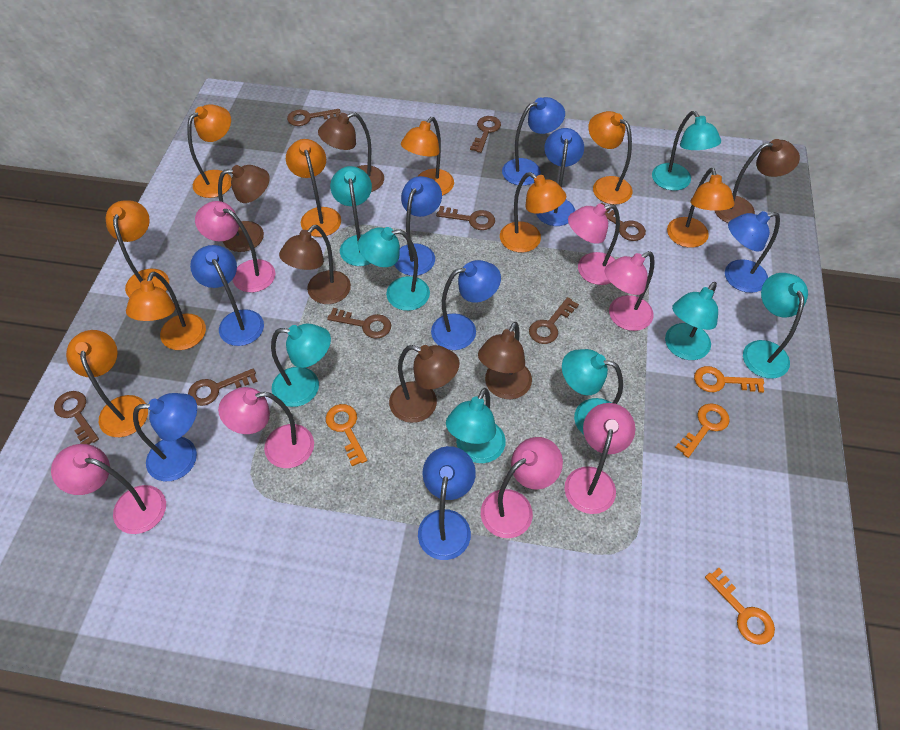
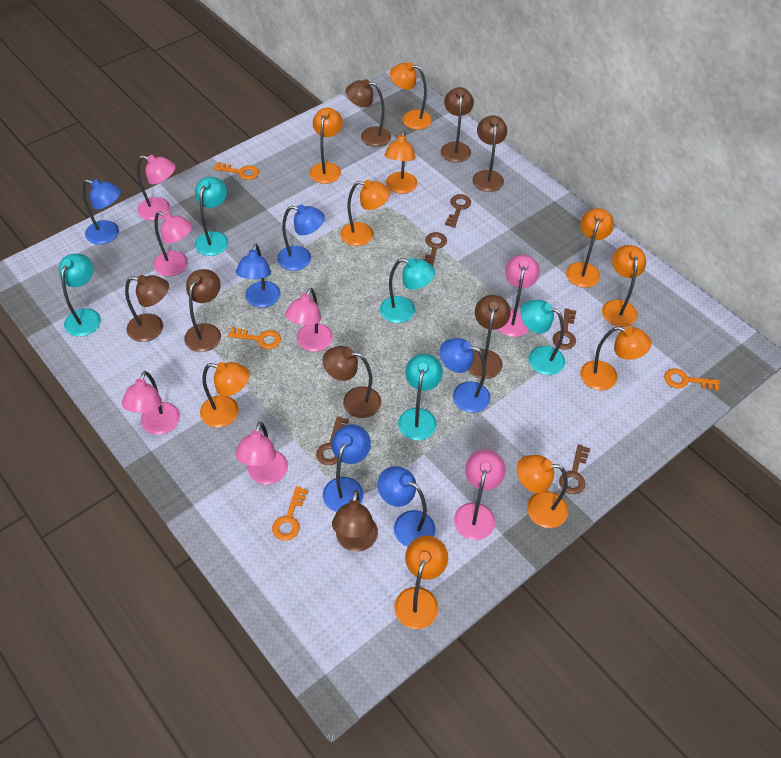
blue lamp: [133,393,197,481] [190,245,264,346] [394,176,442,276] [418,446,476,560] [431,260,501,350] [502,97,565,186] [536,128,584,226] [725,211,780,293] = 8 -> [82,179,121,245] [236,243,281,308] [277,205,325,271] [323,424,371,512] [377,466,436,547] [440,338,491,413] = 6
brown key: [54,391,99,444] [188,369,258,406] [287,109,341,126] [327,308,391,339] [436,206,495,230] [470,116,501,153] [529,297,579,344] [601,203,646,241] = 8 -> [316,416,349,465] [424,232,447,266] [445,194,471,228] [553,308,576,349] [559,444,590,494] = 5
brown lamp: [218,165,270,252] [279,225,351,304] [318,112,384,192] [389,345,459,423] [478,322,532,399] [715,139,800,223] = 6 -> [125,275,169,342] [184,269,221,352] [322,346,381,418] [332,490,378,552] [346,79,391,147] [441,87,474,163] [468,295,511,379] [472,115,507,192] = 8
orange lamp: [66,330,148,437] [106,200,169,298] [126,272,206,350] [187,104,232,198] [286,139,341,237] [401,117,454,196] [500,172,566,253] [588,111,632,205] [667,168,735,248] = 9 -> [200,362,249,428] [310,108,343,184] [340,180,390,246] [384,131,417,194] [390,62,432,130] [394,536,448,629] [517,455,568,528] [566,208,614,288] [580,326,651,391] [602,245,646,327] = 10
turquoise lamp: [271,324,331,407] [330,166,372,266] [358,227,430,311] [446,388,506,463] [562,349,623,435] [652,111,721,191] [665,282,718,360] [743,273,808,379] = 8 -> [59,254,101,337] [195,177,228,256] [380,258,435,323] [398,354,443,441] [520,300,565,375] = 5

